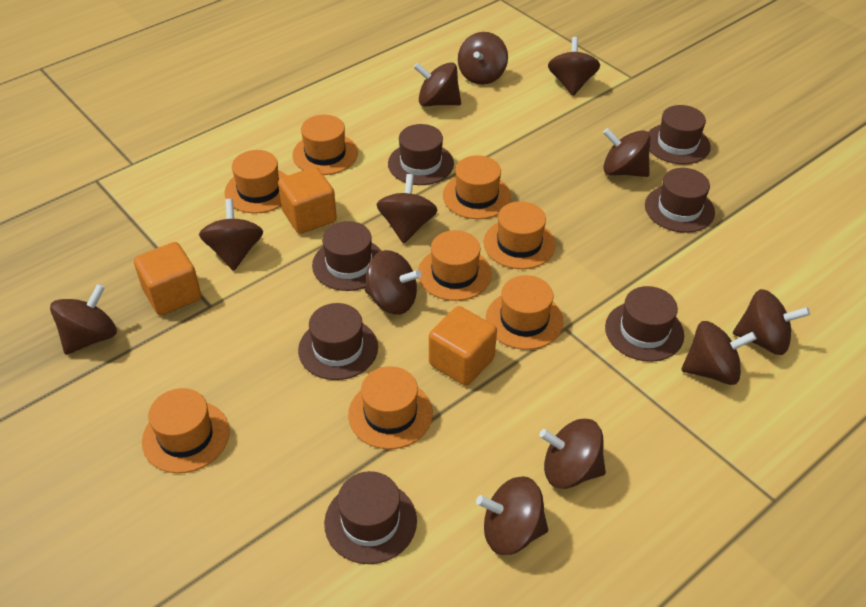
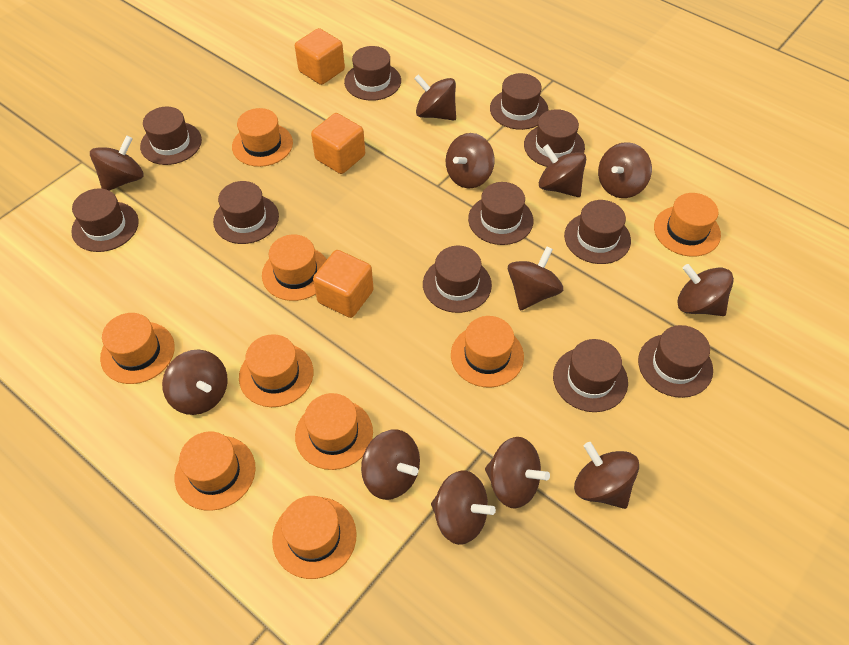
brown hat: [298,303,378,380] [312,221,381,291] [324,471,417,564] [388,124,454,185] [605,286,684,362] [645,168,715,233] [649,105,711,165] = 7 -> [71,188,139,252] [140,107,202,165] [213,181,279,244] [344,46,401,101] [423,246,492,313] [468,182,533,245] [490,73,549,130] [524,109,585,167] [553,339,628,412] [564,200,631,264] [638,325,713,398] = 11
orange hat: [142,388,230,473] [225,150,287,214] [292,115,358,175] [348,366,433,449] [418,230,492,301] [443,155,511,219] [484,201,556,269] [486,275,563,350] = 8 -> [100,313,175,384] [175,431,256,511] [232,108,293,167] [239,334,313,407] [262,234,327,301] [272,496,357,579] [295,393,373,470] [451,316,524,388] [654,193,721,257] = 9

